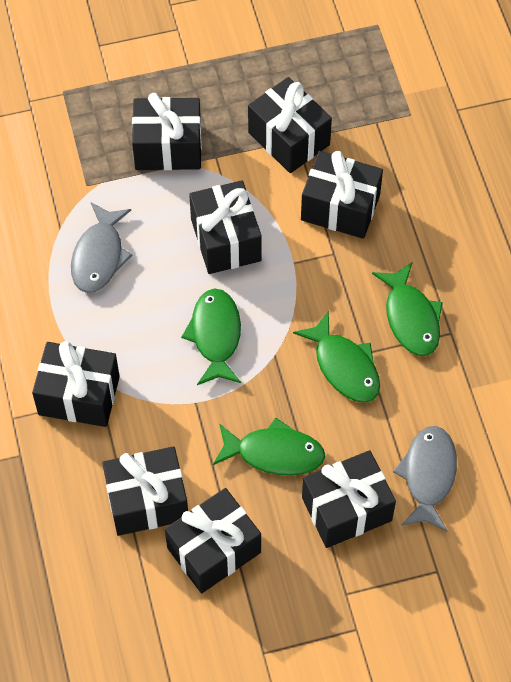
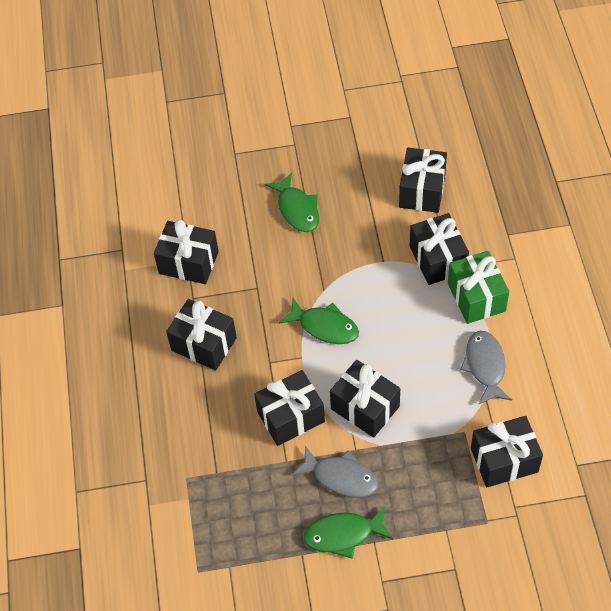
black gift: [32,341,120,427] [102,446,188,536] [132,93,202,170] [165,488,261,593] [189,180,262,274] [248,77,332,173] [301,151,383,239] [302,450,396,548] = 8 -> [154,220,219,284] [166,299,237,371] [254,370,325,446] [330,360,400,438] [399,148,447,213] [410,213,469,285] [471,416,543,487] = 7
green fish: [181,289,241,385] [213,417,325,476] [293,311,380,403] [372,263,443,356] = 4 -> [265,172,319,232] [279,298,359,344] [303,506,393,559] = 3
green gift: none = 0 -> [448,251,509,324] = 1

